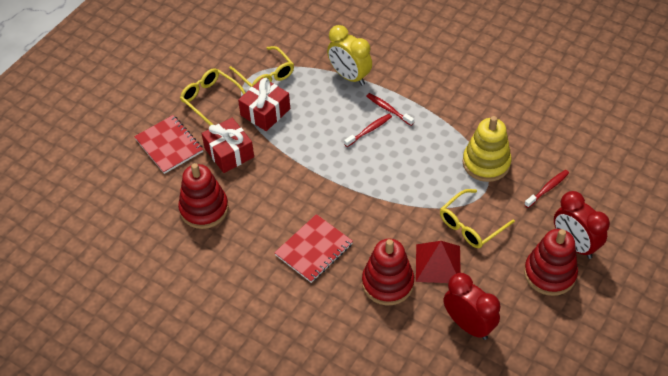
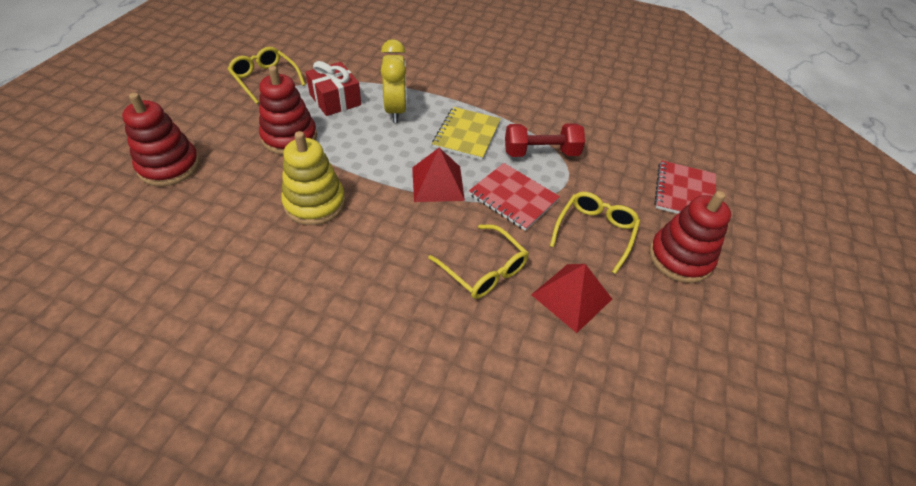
red clock: [444,273,500,340] [554,191,610,259] = 2 -> none = 0
red dumbbell: none = 0 -> [505,123,585,157] = 1
red gift: [202,118,254,173] [238,78,290,131] = 2 -> [306,61,361,116] = 1
red pyramid: [416,241,461,283] = 1 -> [412,148,465,202] [531,264,612,333] = 2
red toothbrush: [344,114,392,147] [366,93,414,126] [524,170,569,208] = 3 -> none = 0
yellow notebook: none = 0 -> [432,107,501,160] = 1

